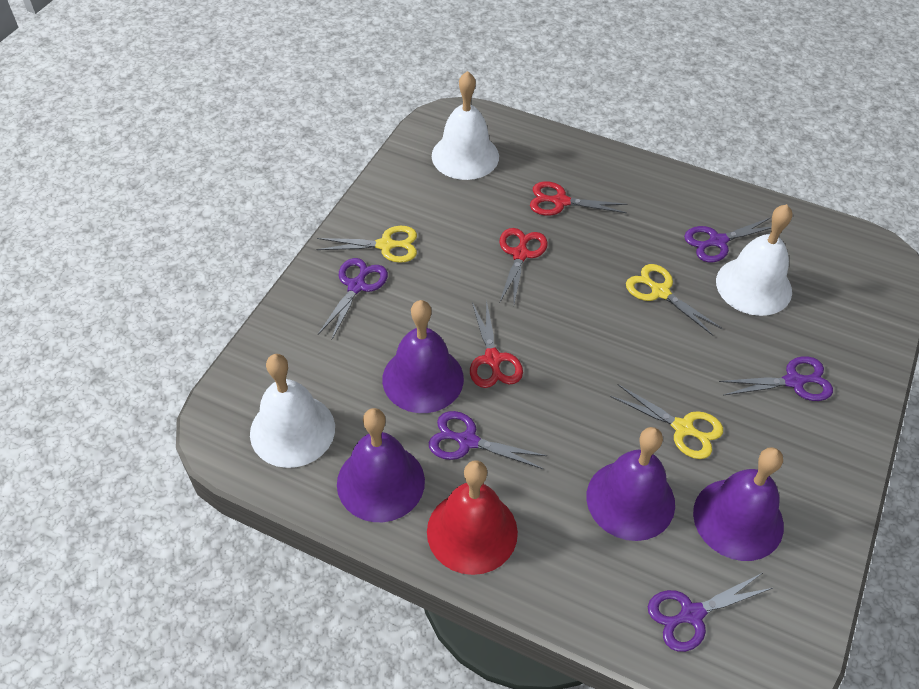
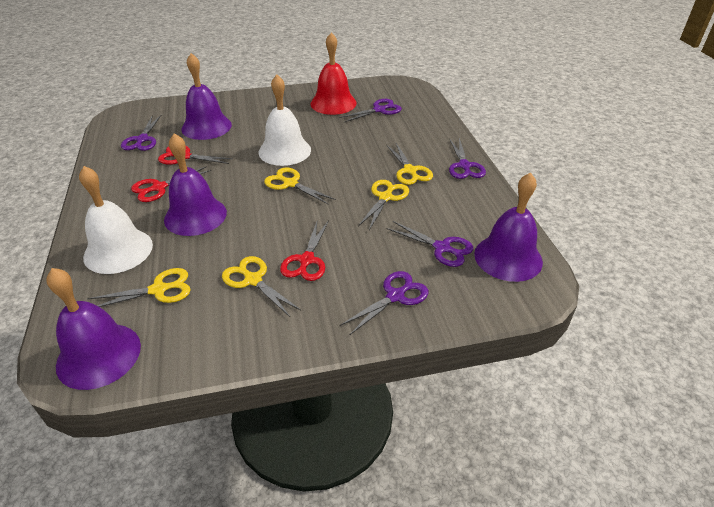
white bell: [250,354,335,468] [432,71,499,180] [716,204,793,316] = 3 -> [79,166,153,274] [258,75,311,166] = 2
yellow scissors: [316,226,417,263] [610,384,723,459] [626,264,722,336] = 3 -> [87,268,191,307] [222,256,301,317] [264,167,336,204] [358,180,409,230] [386,143,433,185] = 5

